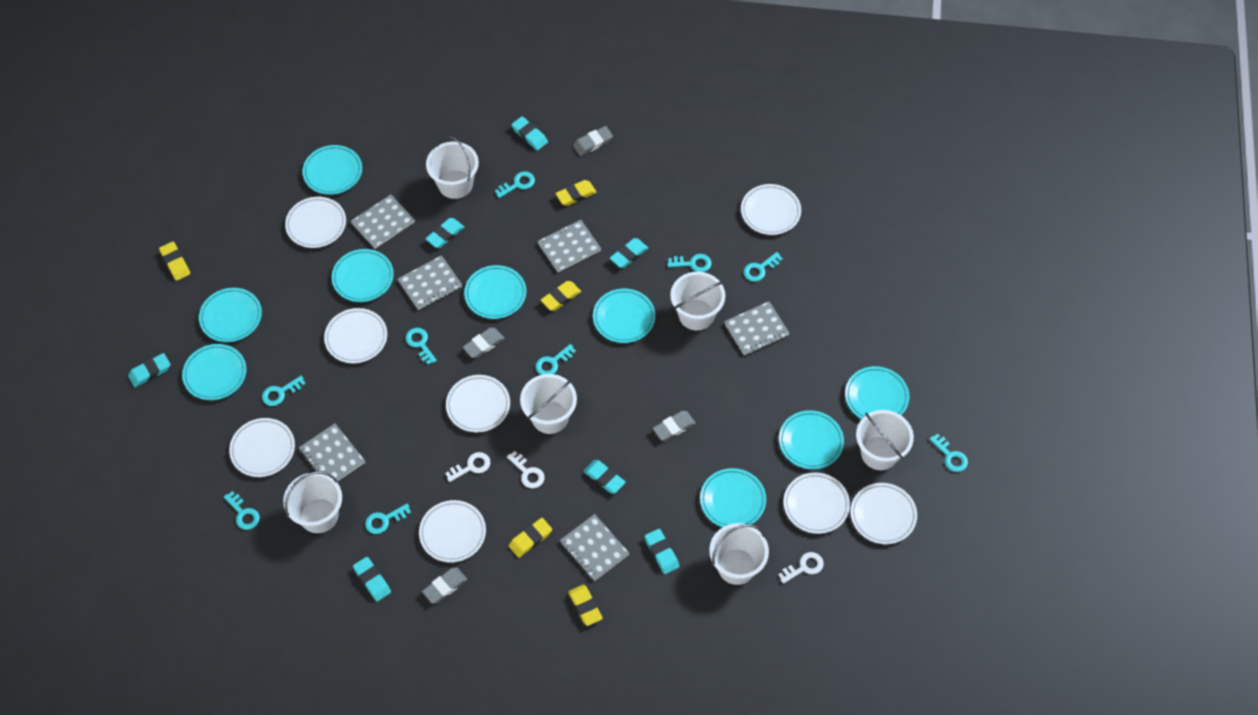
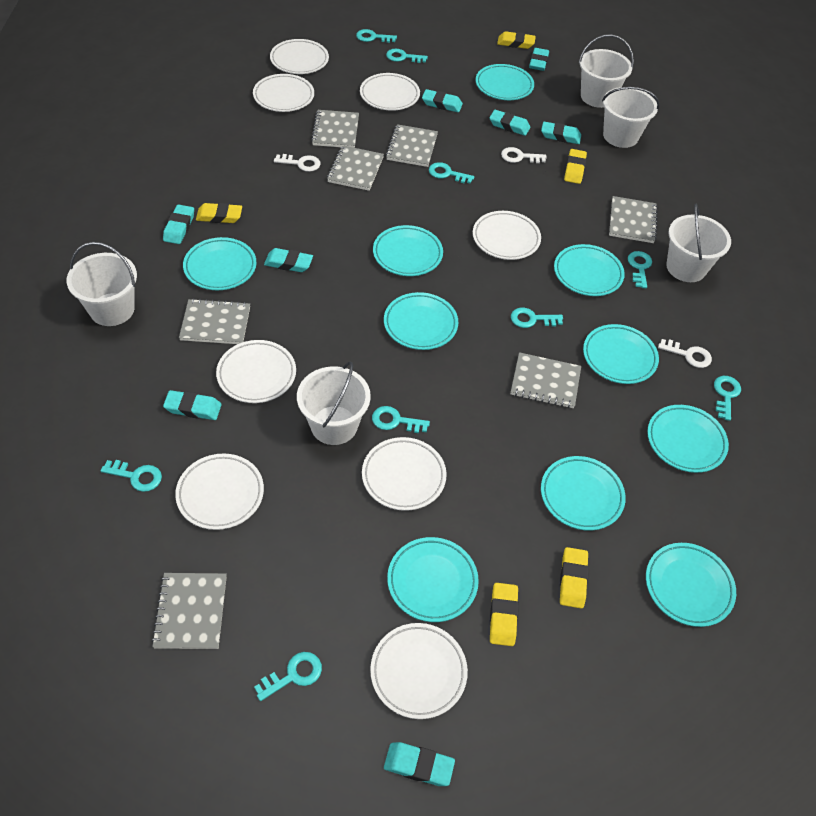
grey eraser: [422,567,467,604] [463,328,505,358] [573,126,613,156] [653,411,696,441] = 4 -> none = 0
grey notebook: [299,423,365,481] [351,194,415,249] [398,255,462,310] [537,220,601,272] [560,514,630,581] [724,301,790,355] = 6 -> [152,573,227,649] [179,299,250,344] [311,110,359,148] [327,145,384,191] [386,124,438,167] [511,352,581,408] [609,196,658,243] = 7
turquoise eraser: [128,353,170,387] [353,557,391,602] [425,218,464,248] [511,116,548,150] [584,460,626,494] [610,238,648,268] [645,529,680,574] = 7 -> [163,205,194,244] [163,390,222,420] [264,248,313,272] [384,742,455,786] [422,89,463,112] [489,110,530,136] [529,48,549,71] [541,122,581,144] = 8
turquoise plate: [182,344,246,400] [199,288,262,342] [302,145,362,195] [332,249,394,302] [464,265,526,319] [593,289,655,343] [700,468,766,527] [779,410,844,469] [845,366,909,419] = 9 -> [183,237,256,290] [373,225,443,276] [384,292,458,350] [387,537,479,622] [475,64,534,100] [541,456,626,531] [554,244,625,296] [583,324,659,384] [646,543,736,627] [647,405,729,473] = 10
white bucket: [283,471,342,533] [426,136,479,199] [520,374,577,434] [670,272,725,331] [709,523,769,585] [856,410,914,470] = 6 -> [67,242,137,326] [297,361,371,445] [579,34,634,108] [602,87,660,148] [666,203,731,282] = 5

